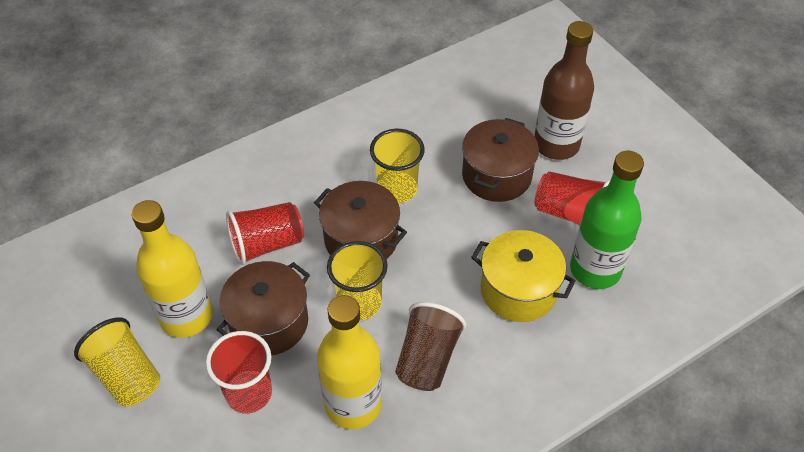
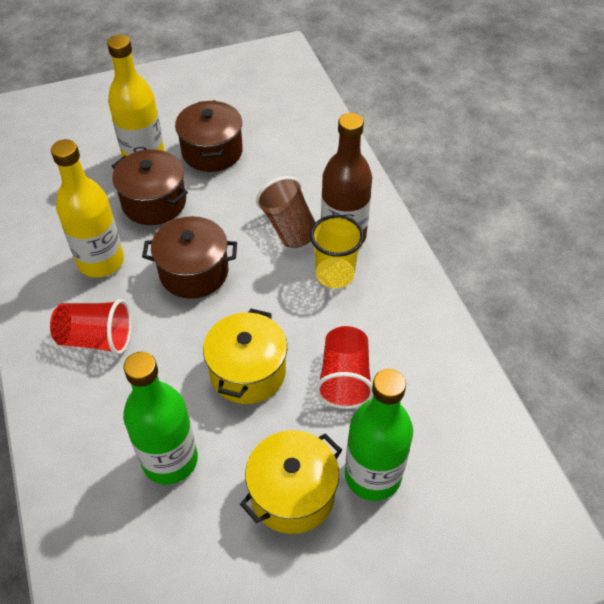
green bottle: [570,151,644,289] = 1 -> [123,352,198,485] [345,369,413,501] = 2
red cup: [206,331,272,413] [226,202,304,265] [534,171,610,225] = 3 -> [50,299,132,355] [315,326,373,409] = 2
yellow cup: [74,318,160,406] [327,241,388,320] [370,129,425,203] = 3 -> [310,215,364,288] = 1
yellow pot: [471,230,576,322] = 1 -> [203,309,287,404] [240,430,342,534] = 2

